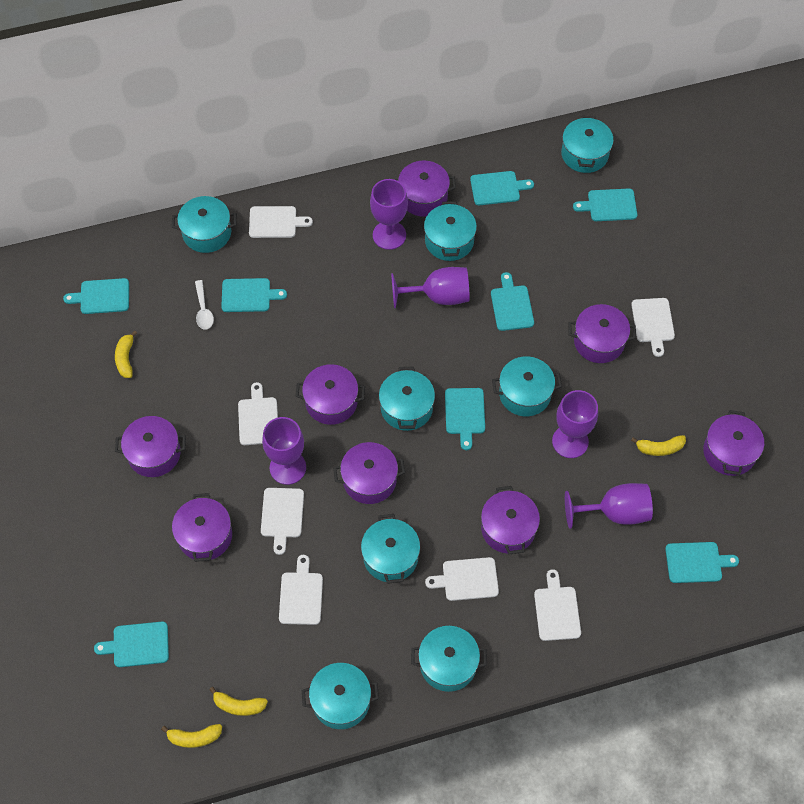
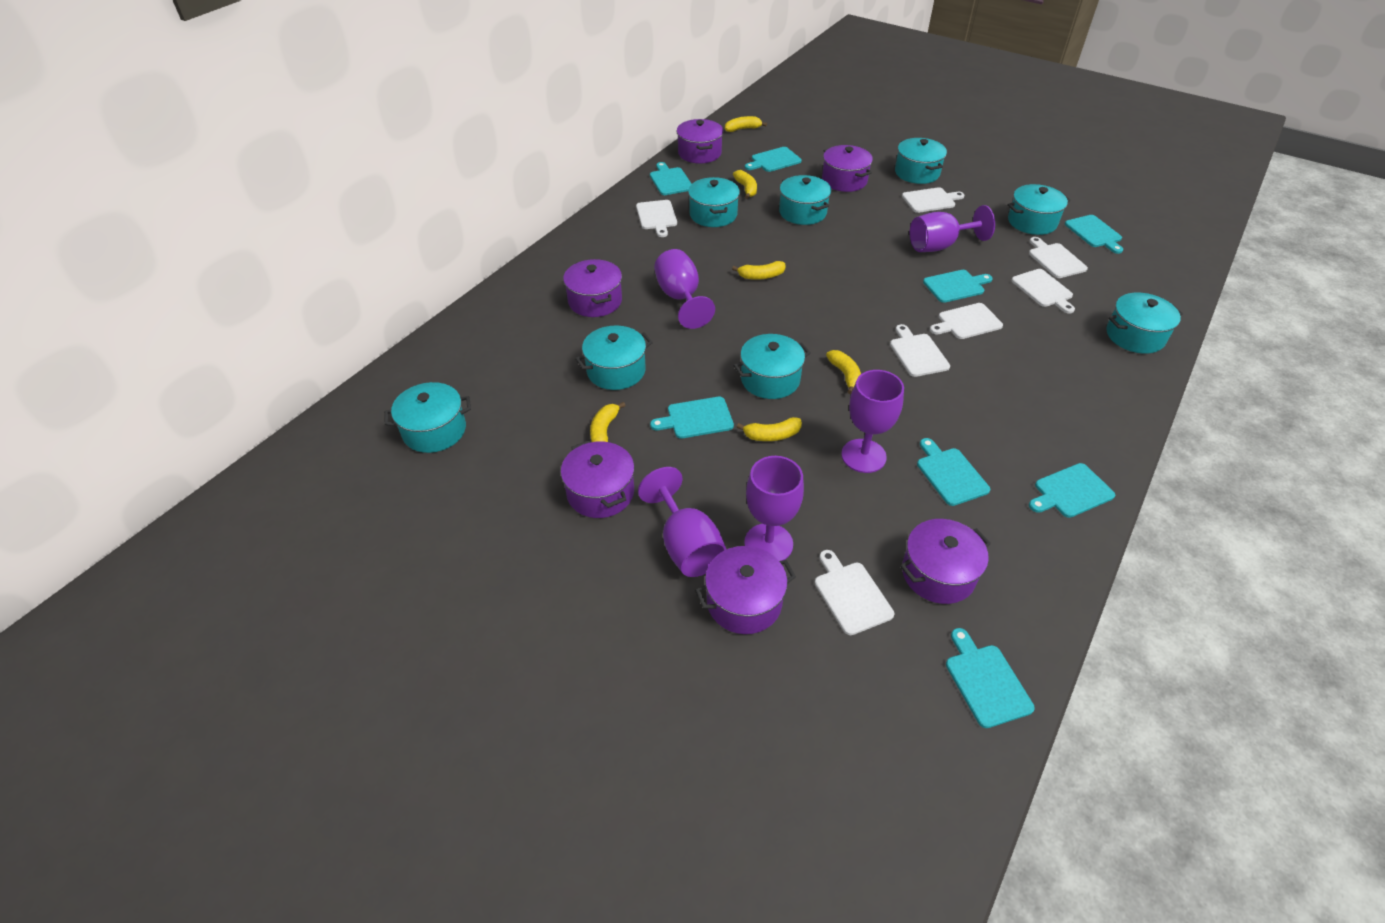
purple pot: [115,416,186,477] [172,493,232,562] [296,364,365,425] [333,442,405,504] [396,161,456,216] [481,486,540,554] [569,304,636,363] [703,410,764,476] = 8 -> [561,440,635,518] [563,259,622,317] [677,119,723,164] [695,546,796,634] [822,145,873,192] [900,519,991,604] = 6
white spoon: [195,280,214,329] = 1 -> none = 0
yellow banana: [115,330,137,378] [161,724,222,748] [209,687,268,716] [631,435,686,456] = 4 -> [590,402,626,442] [725,116,767,132] [732,261,786,280] [733,170,757,199] [737,417,802,441] [826,350,861,394] = 6

